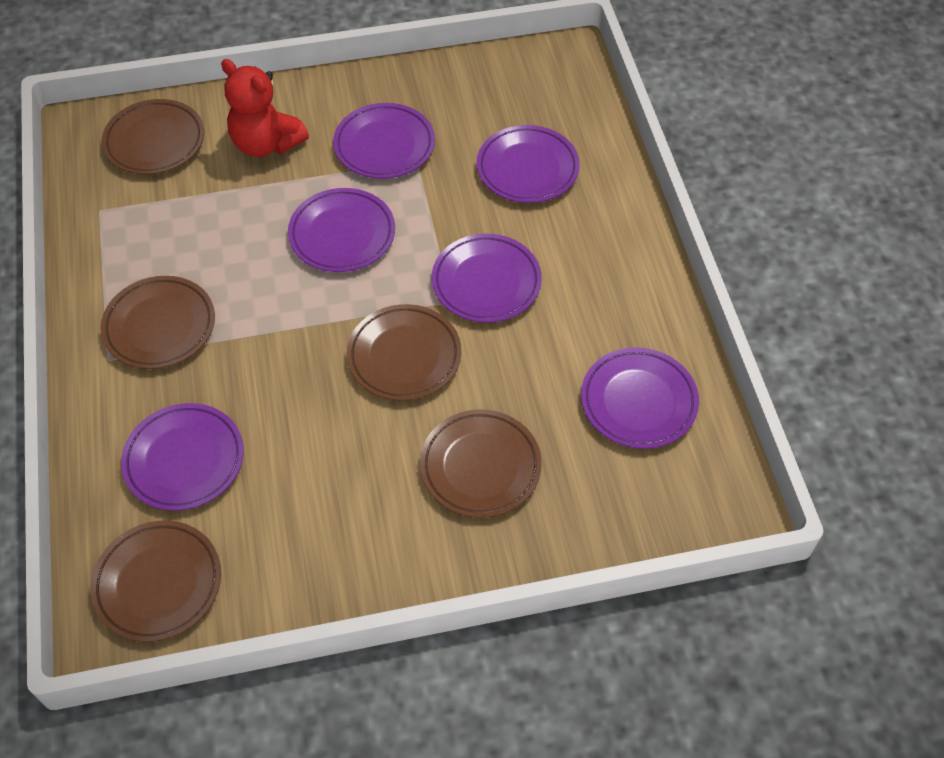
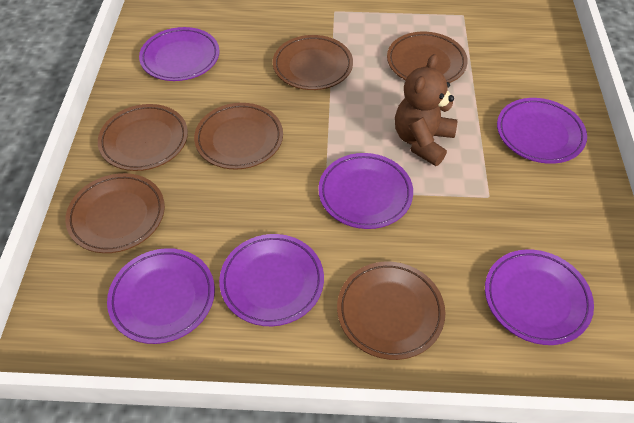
brown plate: [91,520,221,642] [100,276,215,369] [102,99,204,175] [347,304,461,401] [420,409,542,518] = 5 -> [65,173,165,253] [98,104,188,171] [194,103,283,170] [273,35,353,90] [337,261,445,360] [387,32,468,83] = 6
brown teddy bear: none = 0 -> [395,54,458,166] = 1
red teddy bear: [221,59,309,157] = 1 -> none = 0

